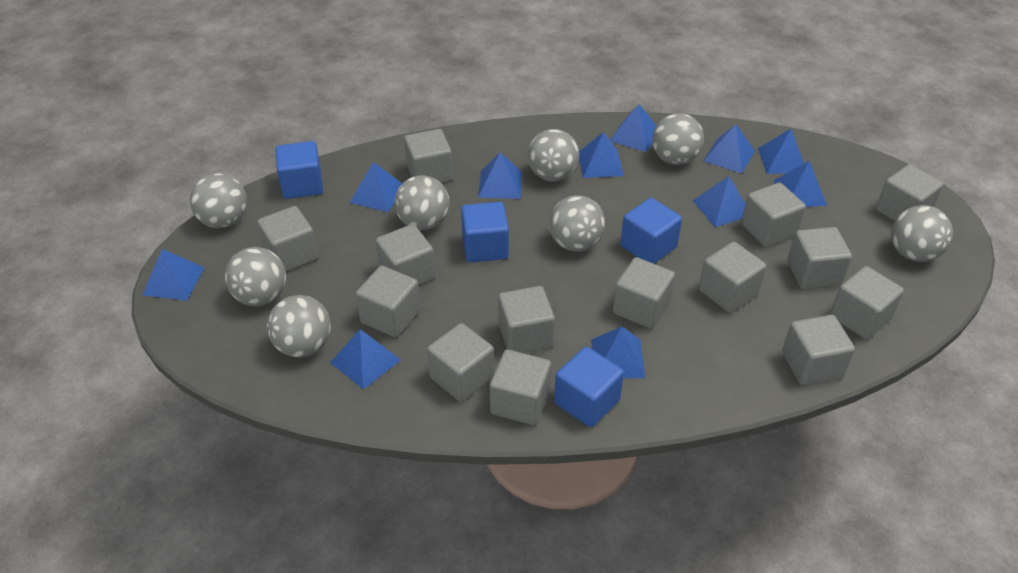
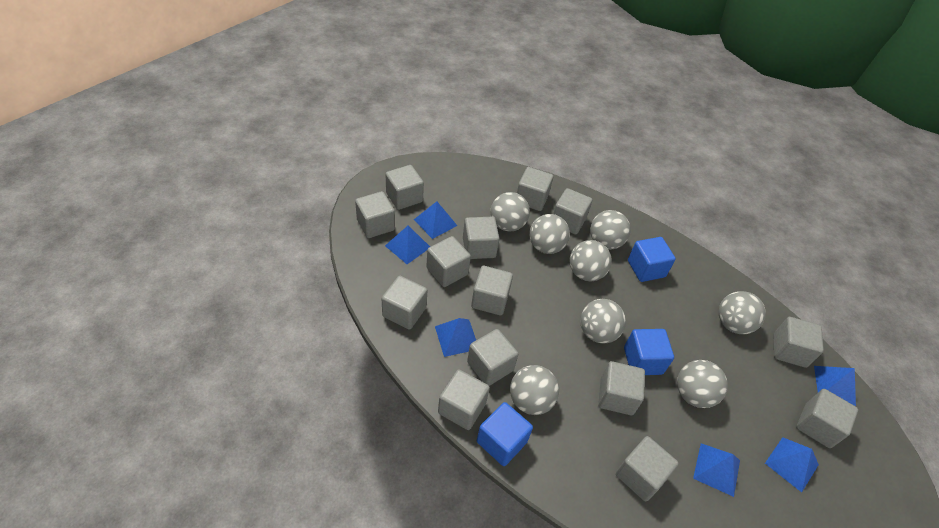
blue cube: [276,141,323,199] [461,202,509,262] [554,347,624,427] [620,198,682,264] = 4 -> [477,402,533,466] [624,329,674,375] [628,237,676,282] = 3
blue pyramid: [143,249,205,301] [330,329,401,389] [349,162,402,212] [478,152,522,199] [579,132,624,178] [591,327,645,378] [610,104,657,152] [693,176,745,227] [703,124,755,173] [758,129,804,174] [774,161,827,207] = 11 -> [385,226,430,264] [414,201,457,239] [435,318,476,357] [693,443,740,497] [765,437,819,492] [814,366,856,406] = 6

